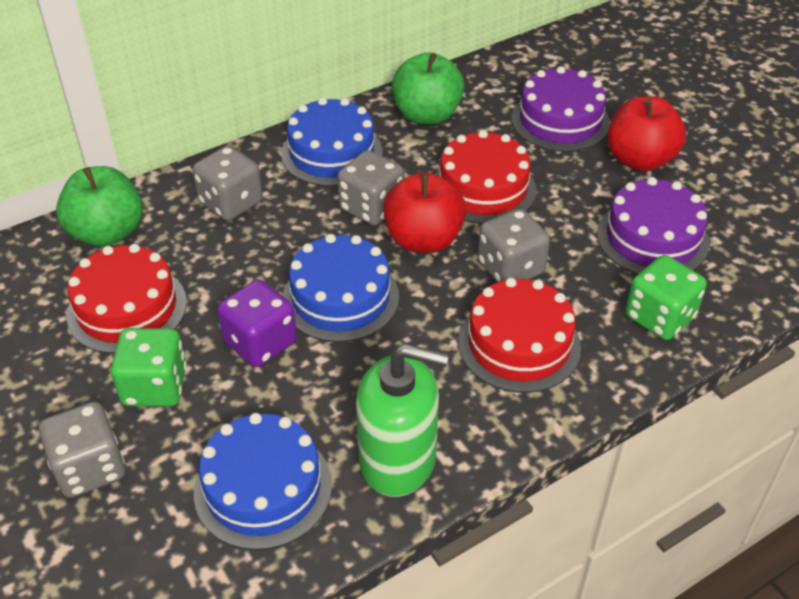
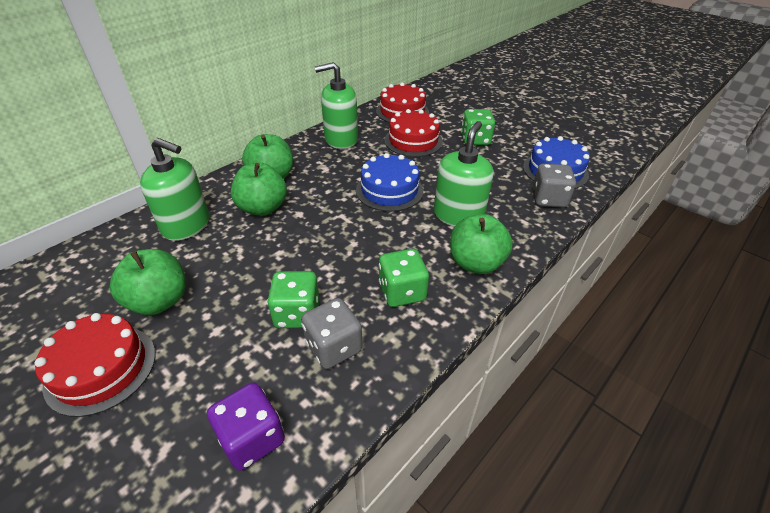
blue cake: [194,413,332,550] [281,97,382,186] [282,234,399,342] = 3 -> [356,153,424,212] [523,136,590,189] = 2
green apple: [56,166,143,247] [392,52,465,125] = 2 -> [110,249,186,315] [231,163,287,216] [242,134,293,179] [450,214,513,274] = 4
green dice: [111,328,187,407] [625,255,707,340] = 2 -> [267,271,319,328] [379,249,429,307] [461,109,495,145] = 3
green soap dispenser: [356,344,449,497] = 1 -> [140,138,209,241] [315,62,358,149] [434,121,494,227] = 3
grey dice: [39,401,125,498] [193,146,263,221] [337,150,404,226] [478,209,550,282] = 4 -> [301,298,363,369] [532,163,576,208] = 2
purple cake: [512,66,610,152] [597,177,709,274] = 2 -> none = 0
red apple: [383,172,466,253] [607,96,686,172] = 2 -> none = 0

